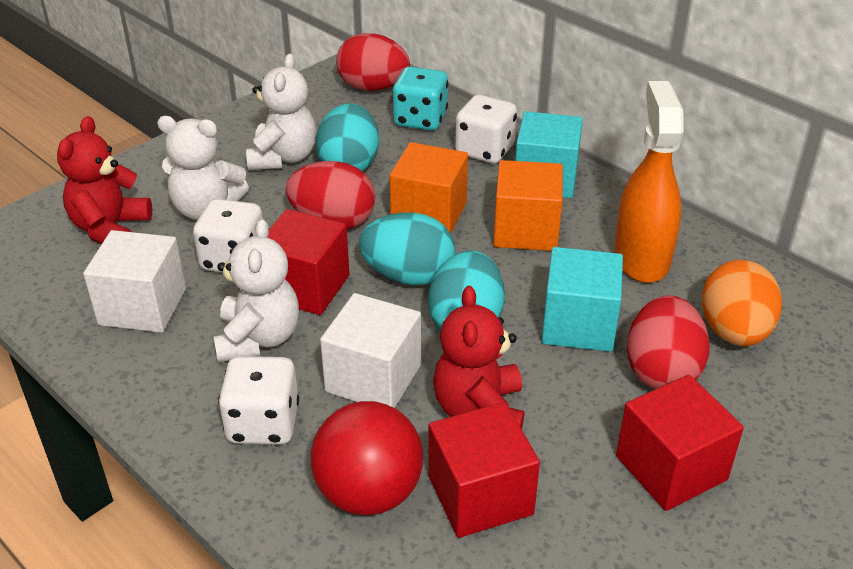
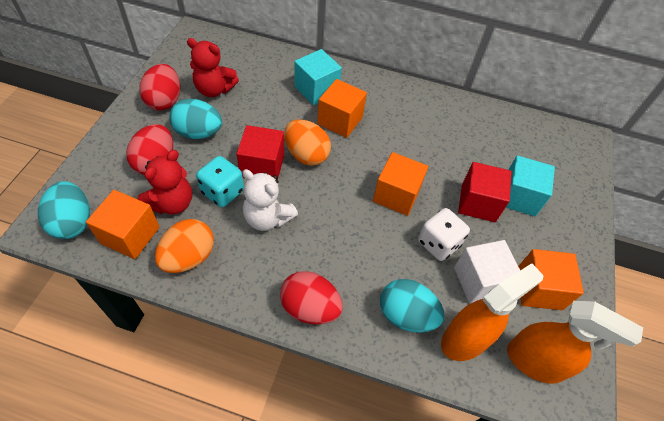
orange cube: [389,142,468,234] [493,160,563,251] = 2 -> [86,190,159,259] [317,79,367,138] [373,152,428,216] [518,249,584,310] = 4
orange egg: [701,260,782,346] = 1 -> [155,219,214,273] [284,119,331,166] = 2
orange spray bottle: [614,81,684,283] = 1 -> [441,263,544,361] [507,301,643,384] = 2
red ball: [311,401,423,515] = 1 -> none = 0
red cube: [267,209,350,315] [428,402,540,538] [616,375,744,511] = 3 -> [236,125,284,180] [458,162,511,222] = 2
white cube: [83,230,186,333] [320,293,421,408] = 2 -> [454,240,520,304] = 1
white dice: [193,199,263,273] [218,356,299,445] [455,95,517,163] = 3 -> [418,208,470,261] = 1
white teddy bear: [157,116,249,220] [214,219,299,362] [246,54,316,170] = 3 -> [242,169,298,231] = 1

